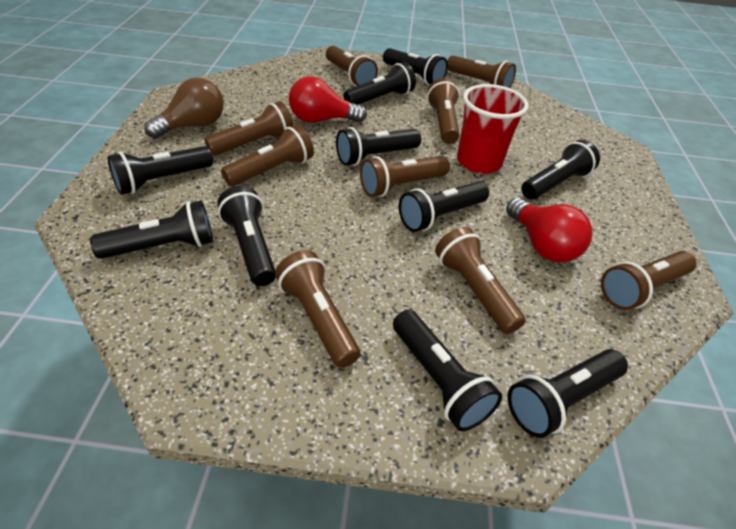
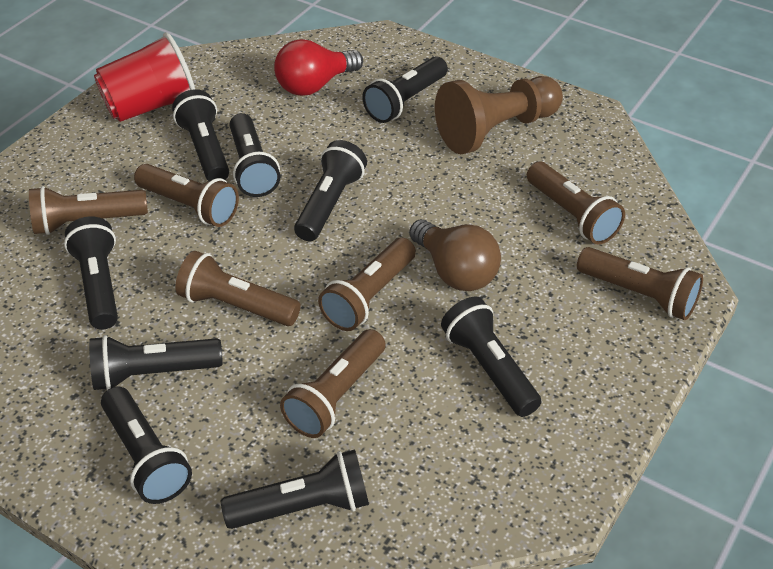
black flashlight: [90,201,213,259] [107,146,213,195] [217,186,276,286] [336,127,421,166] [344,62,416,104] [383,48,448,85] [393,310,502,431] [399,181,489,232] [507,349,628,438] [521,140,600,200] = 10 -> [64,216,118,330] [89,335,223,390] [101,386,192,504] [172,89,229,181] [221,449,369,529] [230,113,280,197] [294,140,367,241] [362,56,448,123] [441,297,541,417] = 9
brown flashlight: [204,101,294,156] [221,124,314,186] [275,250,360,368] [326,46,378,86] [360,156,450,197] [427,78,460,144] [435,227,526,334] [447,55,516,88] [601,251,696,310] = 9 -> [29,186,148,235] [134,164,239,227] [175,251,301,326] [280,329,386,438] [318,238,416,331] [527,162,625,245] [577,247,703,320] = 7
brown pawn: none = 0 -> [435,76,563,154] = 1
red light bulb: [289,76,367,123] [506,198,593,263] = 2 -> [274,39,363,96] = 1

